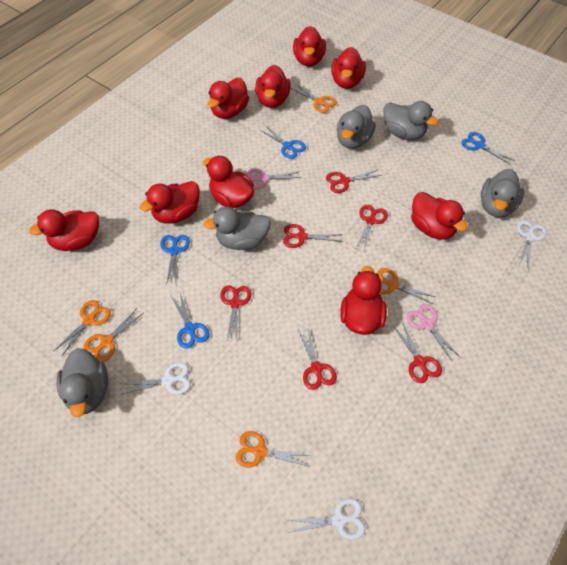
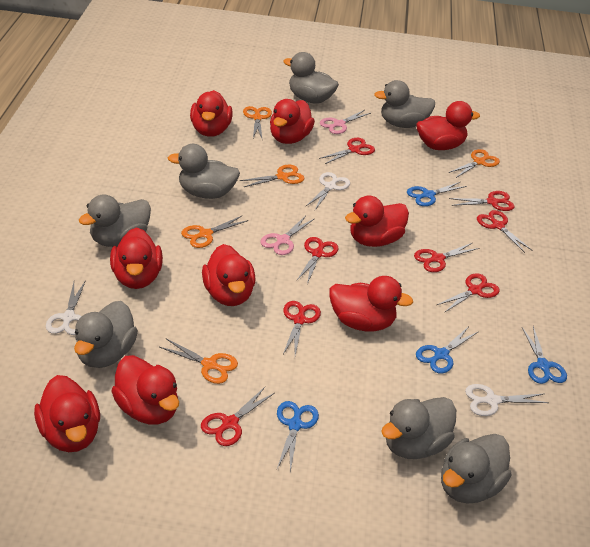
grey duck: [56,348,108,417] [203,207,271,250] [337,105,376,149] [383,101,438,140] [481,169,524,218] = 5 -> [74,301,138,368] [79,195,151,247] [168,144,240,199] [283,52,339,104] [374,80,435,128] [381,397,456,459] [441,434,512,504] = 7
red scissors: [220,285,252,340] [283,224,343,248] [298,329,337,390] [326,169,381,193] [355,205,388,251] [394,322,442,383] = 6 -> [201,387,274,446] [283,301,321,355] [296,237,338,284] [319,138,375,164] [414,243,479,272] [437,273,500,313] [449,191,515,211] [477,210,533,253] = 8

